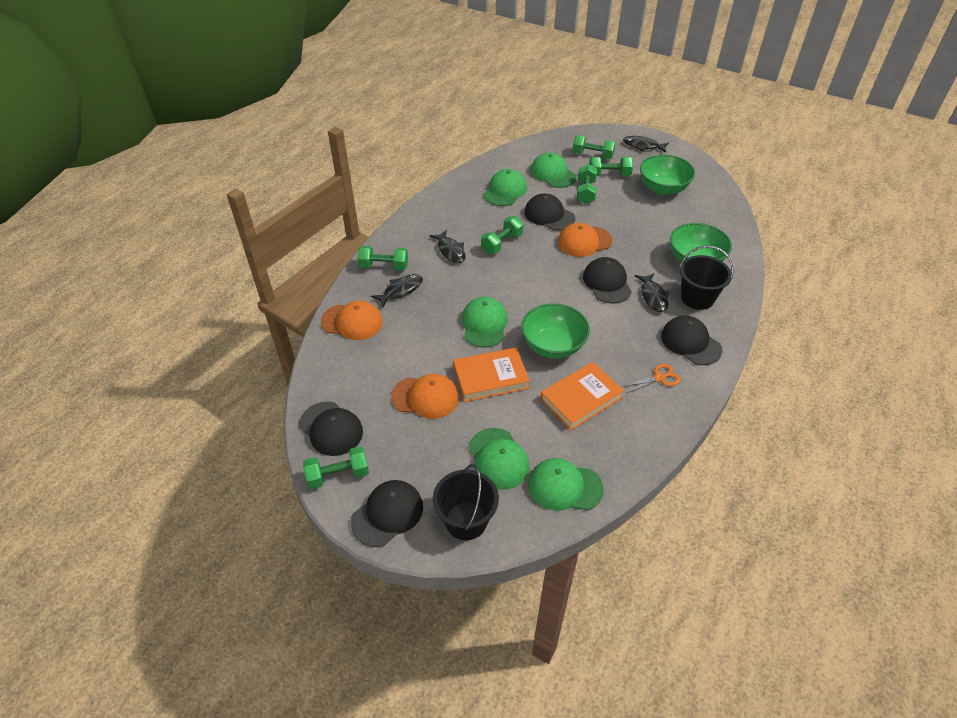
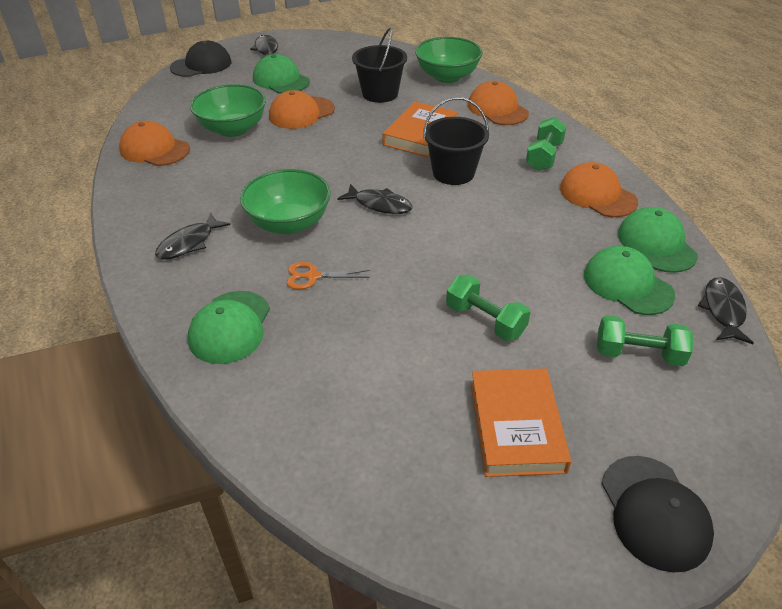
black cap: [299,401,363,456] [351,480,423,547] [525,193,575,231] [583,257,632,304] [661,316,722,365] = 5 -> [170,41,231,77] [602,456,714,573] = 2
green cap: [462,297,508,348] [469,428,529,489] [484,169,527,206] [528,458,604,511] [531,153,576,188] = 5 -> [188,291,270,364] [253,54,310,94] [584,246,675,315] [618,207,698,273] = 4
green dumbbell: [303,446,369,489] [358,246,408,271] [481,216,524,254] [572,135,616,159] [577,164,597,204] [589,157,633,176] = 6 -> [446,274,530,341] [526,117,567,171] [597,315,693,366] = 3
orange cap: [321,301,383,340] [391,374,459,419] [558,223,613,257] = 3 -> [119,121,190,166] [269,90,335,129] [468,81,529,125] [560,162,638,217] = 4

